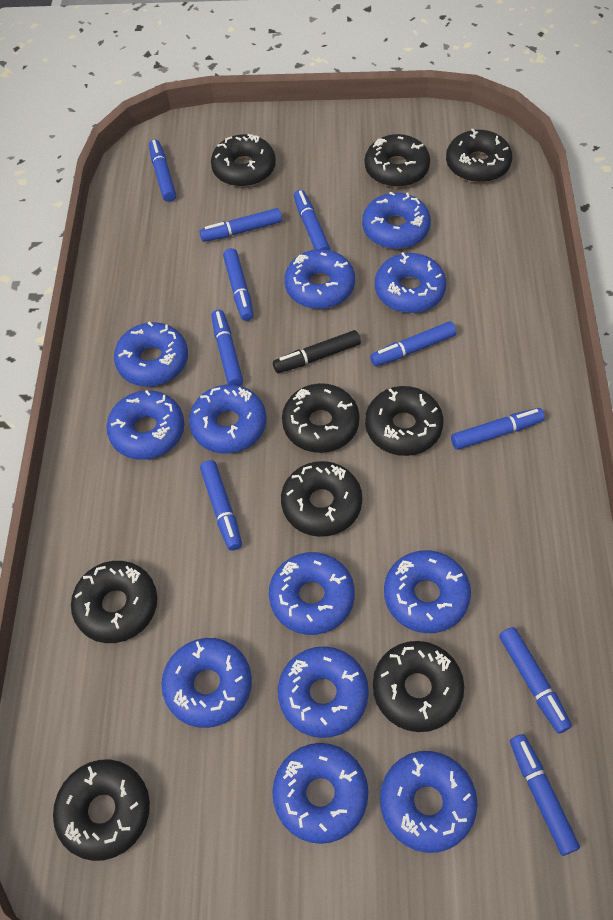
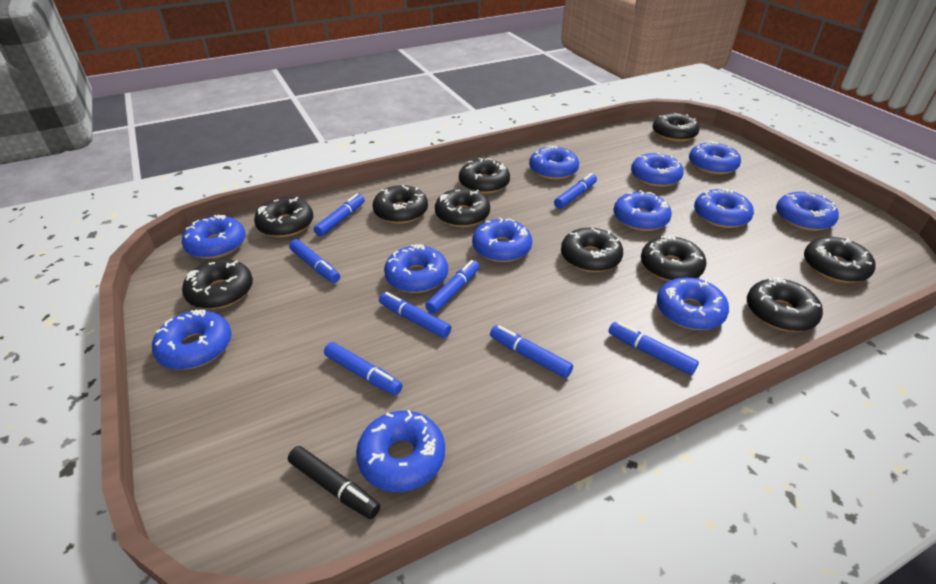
black donut: [53,759,150,861] [71,561,157,643] [211,134,276,187] [281,461,362,537] [282,383,360,453] [365,134,430,187] [365,386,443,456] [373,641,464,732] [446,129,512,183] = 9 -> [182,259,253,309] [254,197,313,237] [373,185,428,224] [435,188,490,227] [459,158,510,194] [561,228,623,272] [641,235,706,281] [652,113,699,142] [747,277,823,332] [804,237,876,283] = 10
blue marker: [149,139,176,202] [199,208,282,242] [200,460,242,551] [211,310,243,386] [223,248,254,321] [294,190,330,250] [370,321,456,366] [451,408,545,450] [499,627,572,734] [510,734,580,856] = 10 -> [289,239,340,283] [314,194,365,236] [324,342,402,395] [379,292,451,338] [425,260,480,314] [490,325,573,378] [554,173,597,209] [608,322,699,375] = 8

